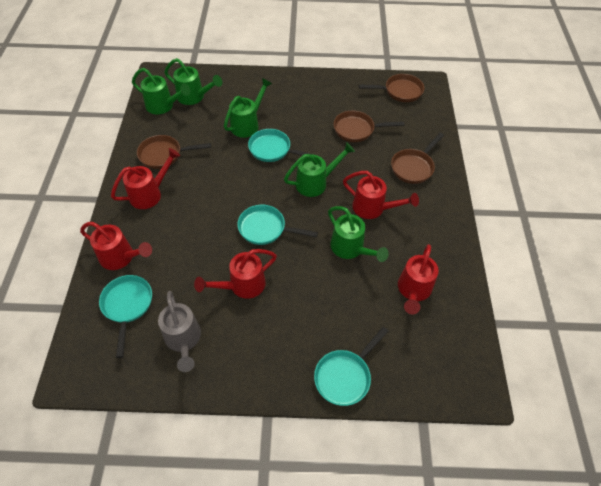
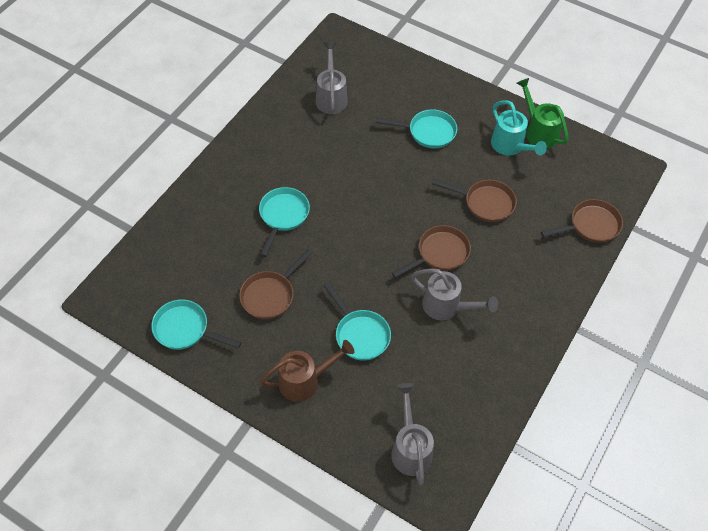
brown watering can: none = 0 -> [260,340,354,402] = 1
green watering can: [132,68,191,115] [164,58,222,105] [224,78,272,138] [284,142,355,197] [328,206,389,262] = 5 -> [517,78,568,148] = 1
grey watering can: [158,291,201,372] = 1 -> [315,42,348,114] [391,383,434,485] [411,268,498,320] = 3
red watering can: [80,222,152,270] [111,148,180,209] [194,249,277,299] [343,171,419,219] [398,244,439,314] = 5 -> none = 0
turquoise watering can: none = 0 -> [491,100,547,156] = 1

